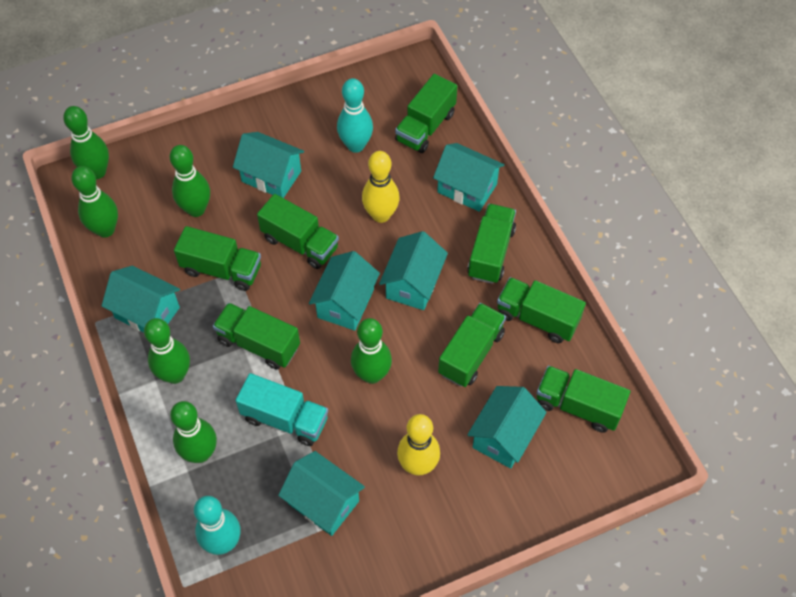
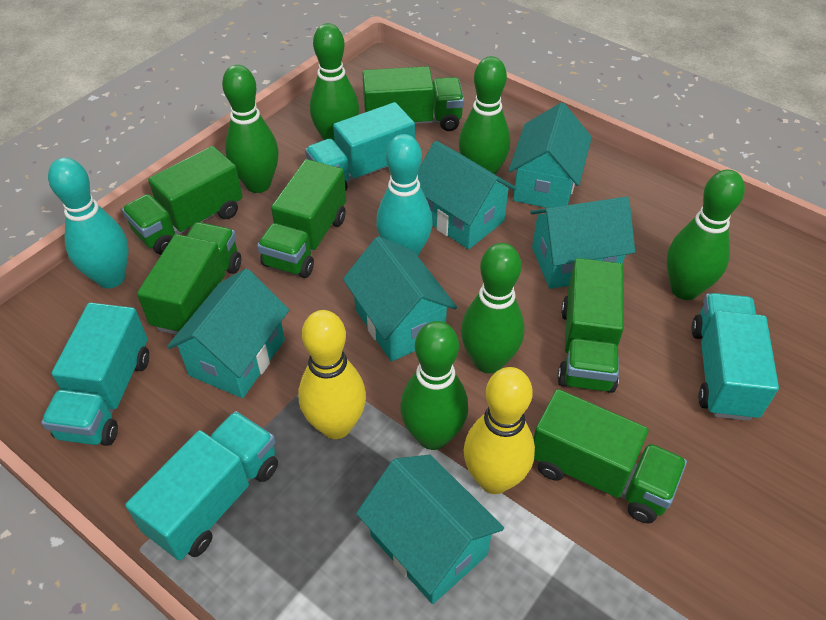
green truck: [174,226,261,291] [213,303,300,369] [257,194,339,269] [395,74,457,153] [438,303,506,387] [467,204,516,284] [497,277,586,343] [536,366,630,433] = 8 -> [122,146,243,255] [137,222,241,335] [257,159,346,278] [362,66,464,131] [533,389,687,523] [558,258,624,393] = 6
turquoise house: [102,266,180,333] [233,132,304,198] [278,451,365,536] [309,251,380,331] [379,231,448,310] [433,143,504,212] [467,386,547,469] = 7 -> [167,269,289,398] [343,236,457,362] [356,454,504,604] [417,141,517,249] [508,102,592,208] [530,197,635,289] = 6
turquoise truck: [235,373,328,446] = 1 -> [41,303,149,446] [125,411,278,561] [305,102,415,190] [691,293,779,421] = 4

